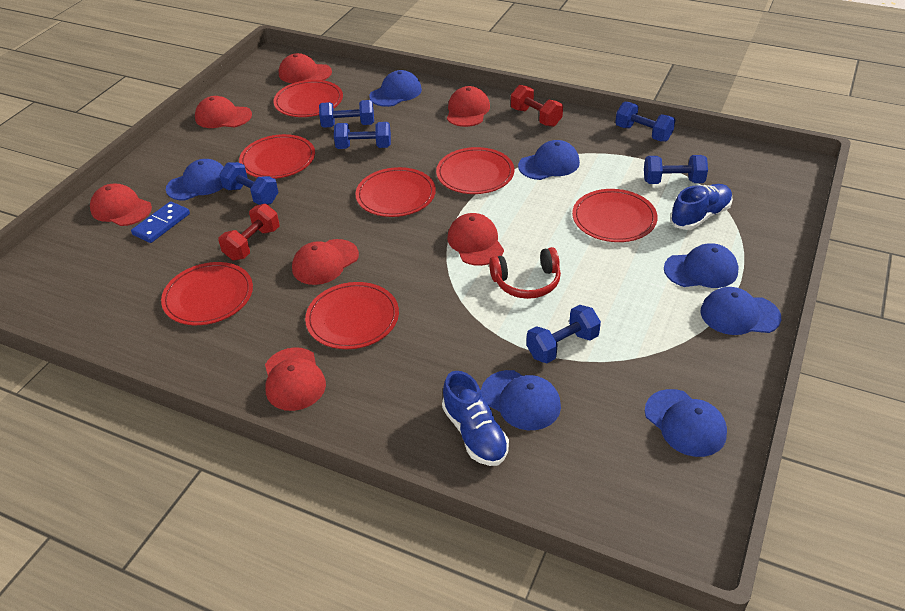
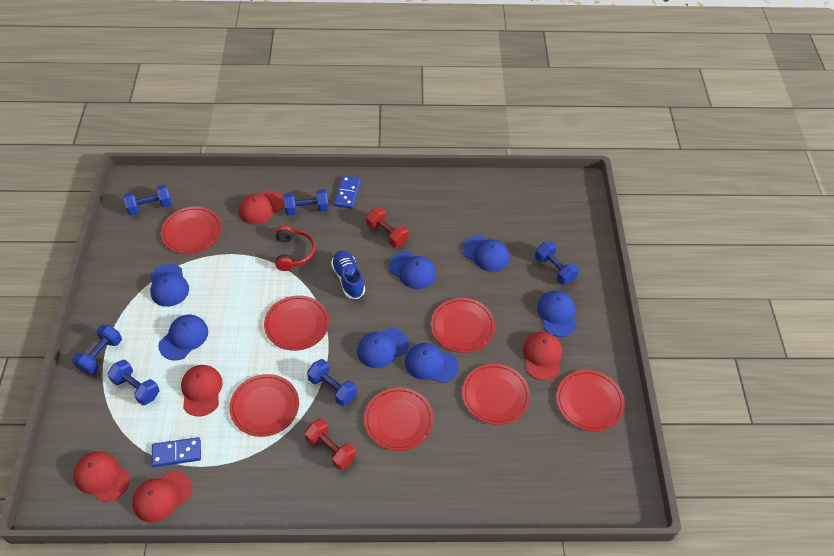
blue domino: [131,201,190,243] = 1 -> [152,437,201,467] [334,176,361,209] = 2
blue shoe: [442,371,509,466] [670,184,733,230] = 2 -> [331,250,365,299] = 1
red cap: [90,184,152,226] [195,96,252,128] [265,347,326,411] [279,53,332,83] [292,239,359,285] [447,86,490,127] [447,213,504,266] = 7 -> [73,452,130,502] [132,471,192,522] [181,365,223,416] [239,190,284,225] [523,332,562,381] = 5

